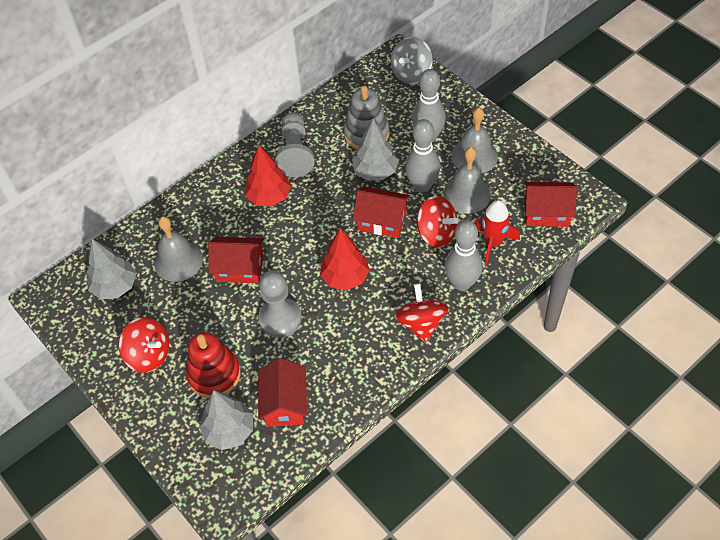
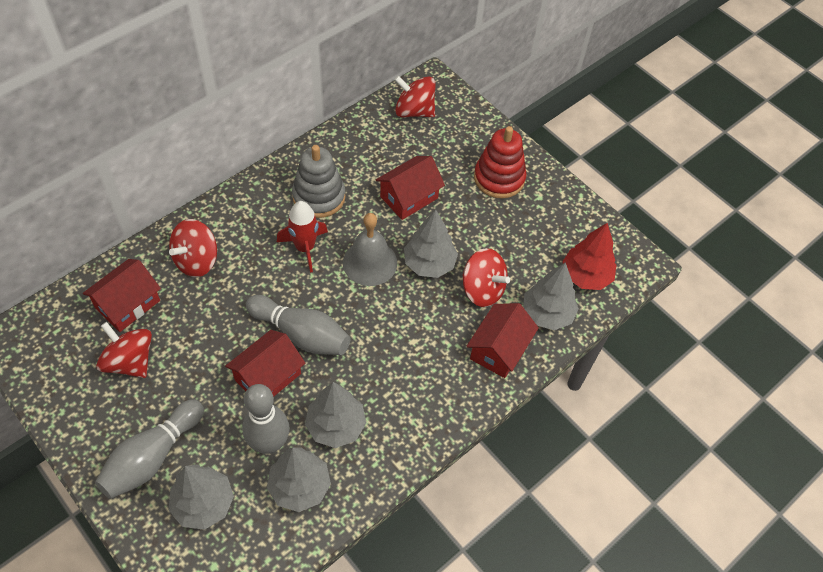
grey bell: [154,216,203,282] [443,147,491,214] [452,108,498,173] = 3 -> [343,213,397,286] = 1
grey pawn: [258,271,302,338] [275,113,315,177] = 2 -> none = 0
grey spinning top: [391,37,433,84] = 1 -> none = 0
grey tree: [87,239,136,299] [199,390,253,450] [352,119,398,180] = 3 -> [169,464,234,530] [267,447,331,512] [305,382,366,448] [404,209,458,278] [523,262,579,330] = 5
red spinning top: [119,317,169,373] [394,284,449,342] [417,196,458,248] = 3 -> [96,322,152,378] [169,219,217,277] [394,76,435,117] [462,248,510,307] = 4
red tree: [245,145,291,207] [320,228,370,290] = 2 -> [562,223,616,290] = 1

